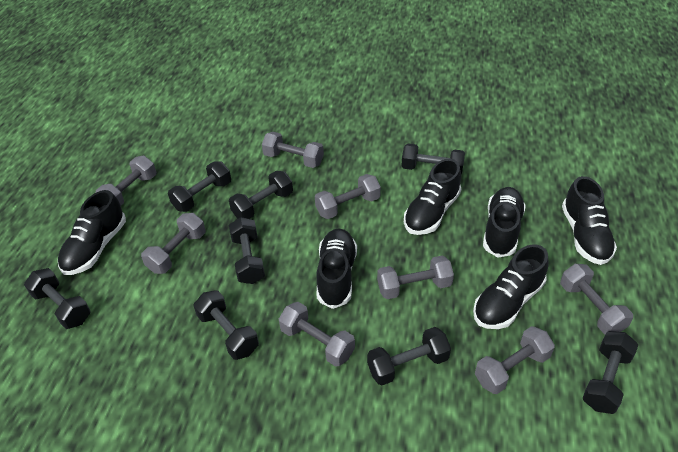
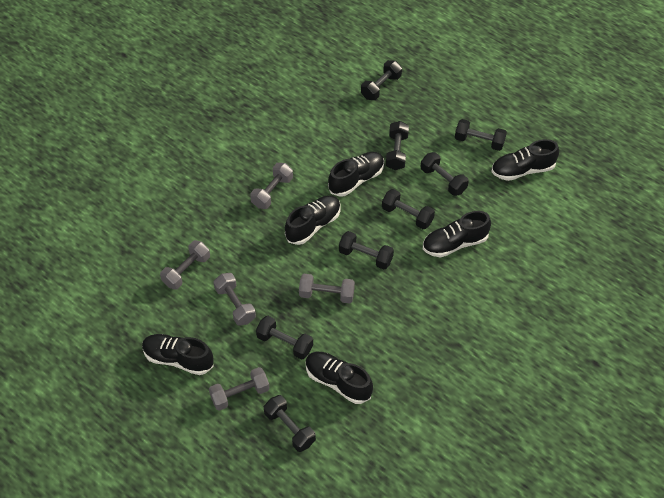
grey dumbbell: [96,156,156,205] [141,213,205,274] [262,132,324,168] [279,302,355,367] [315,174,381,219] [377,256,454,299] [475,326,555,394] [560,264,633,334] = 8 -> [160,240,210,290] [209,367,270,411] [214,273,256,326] [250,163,293,209] [299,274,355,303] = 5

